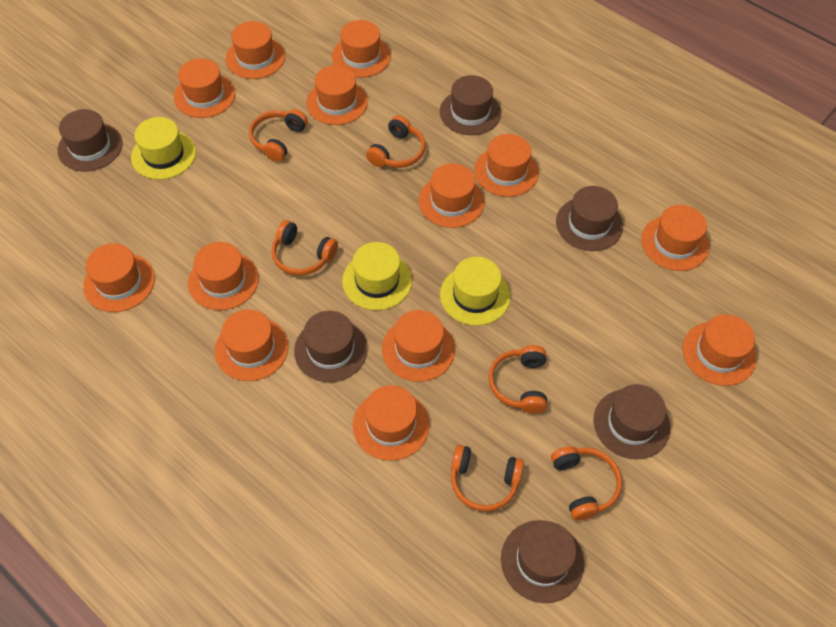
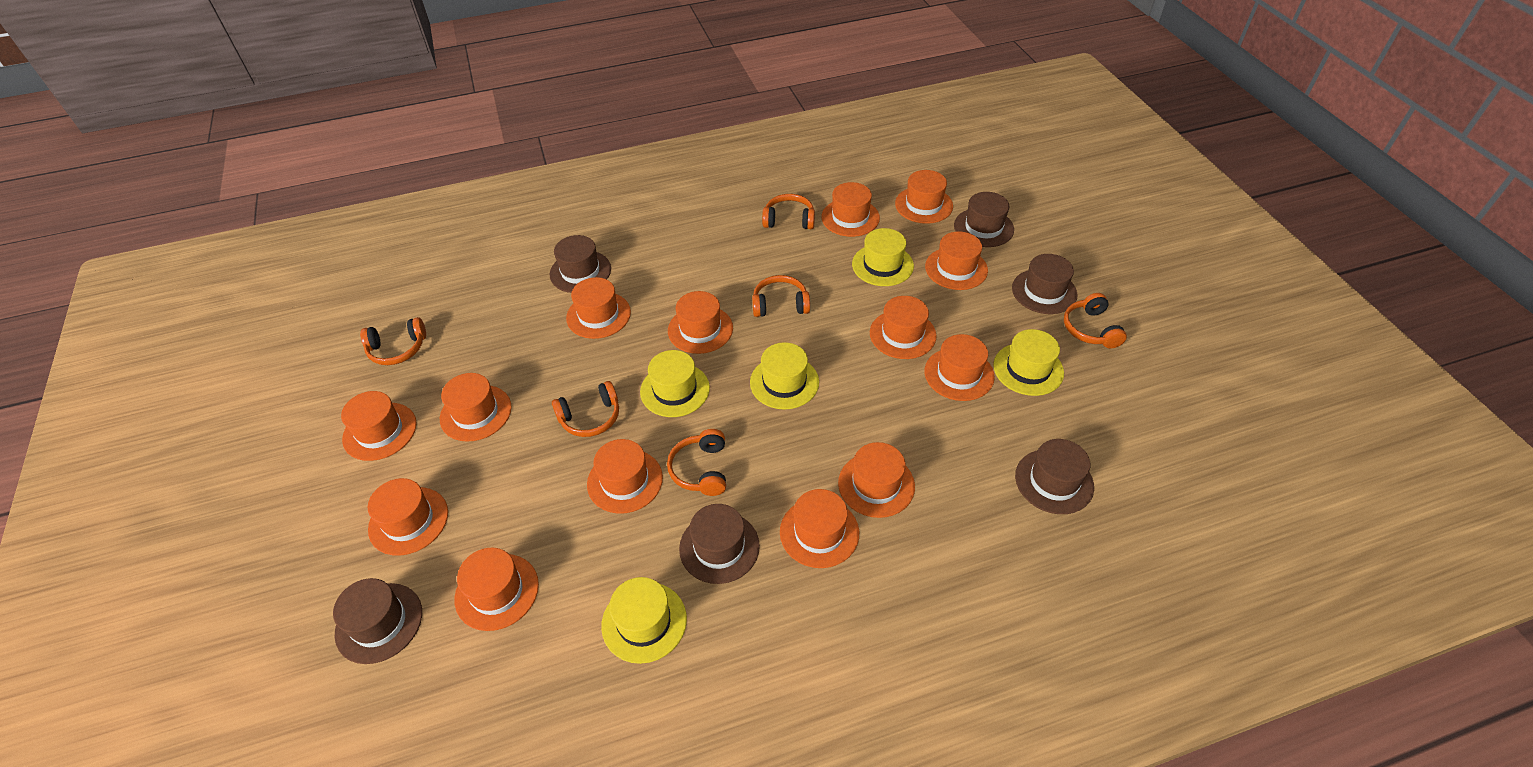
orange hat: [83,243,155,312] [174,58,235,118] [188,242,259,310] [215,309,288,381] [226,21,285,79] [307,65,368,125] [332,20,391,78] [353,385,430,461] [382,310,455,382] [419,163,484,228] [474,134,539,197] [641,205,710,271] [683,314,756,386] = 13 -> [341,391,417,461] [368,478,448,556] [440,373,512,442] [454,548,539,631] [566,277,631,339] [587,439,663,514] [668,291,733,354] [780,489,859,568] [821,182,880,237] [838,442,915,518] [870,296,937,359] [895,170,953,224] [924,334,995,401] [925,231,988,290] = 14
yellow hat: [131,117,196,180] [342,242,412,310] [440,257,510,326] = 3 -> [601,577,687,664] [640,350,710,417] [750,342,819,410] [852,228,914,286] [993,329,1064,396] = 5

